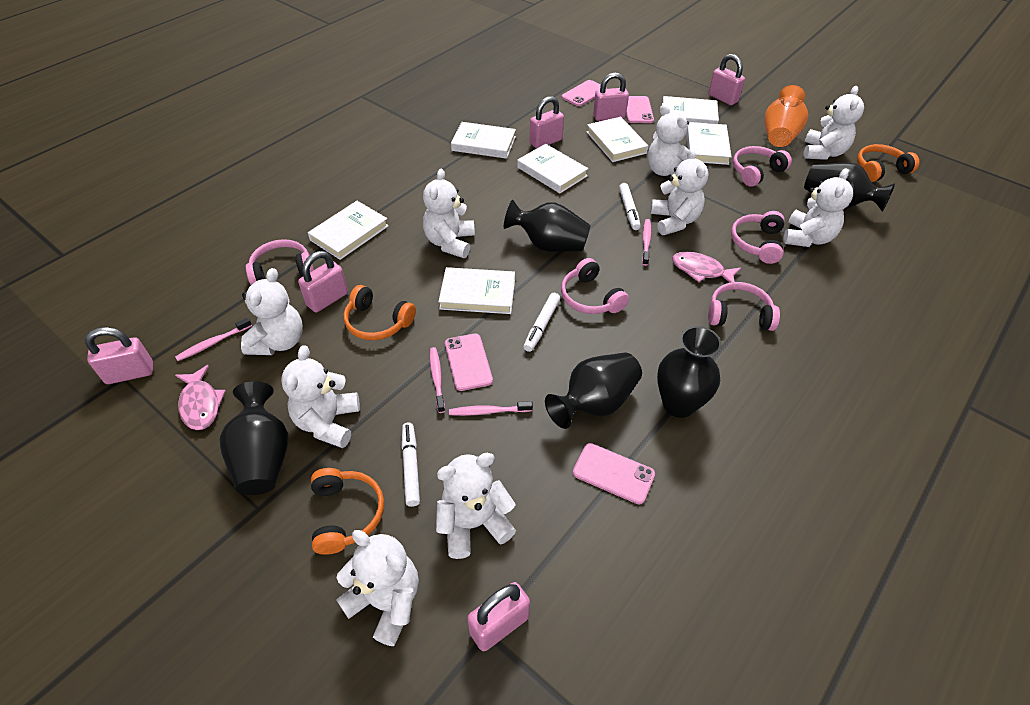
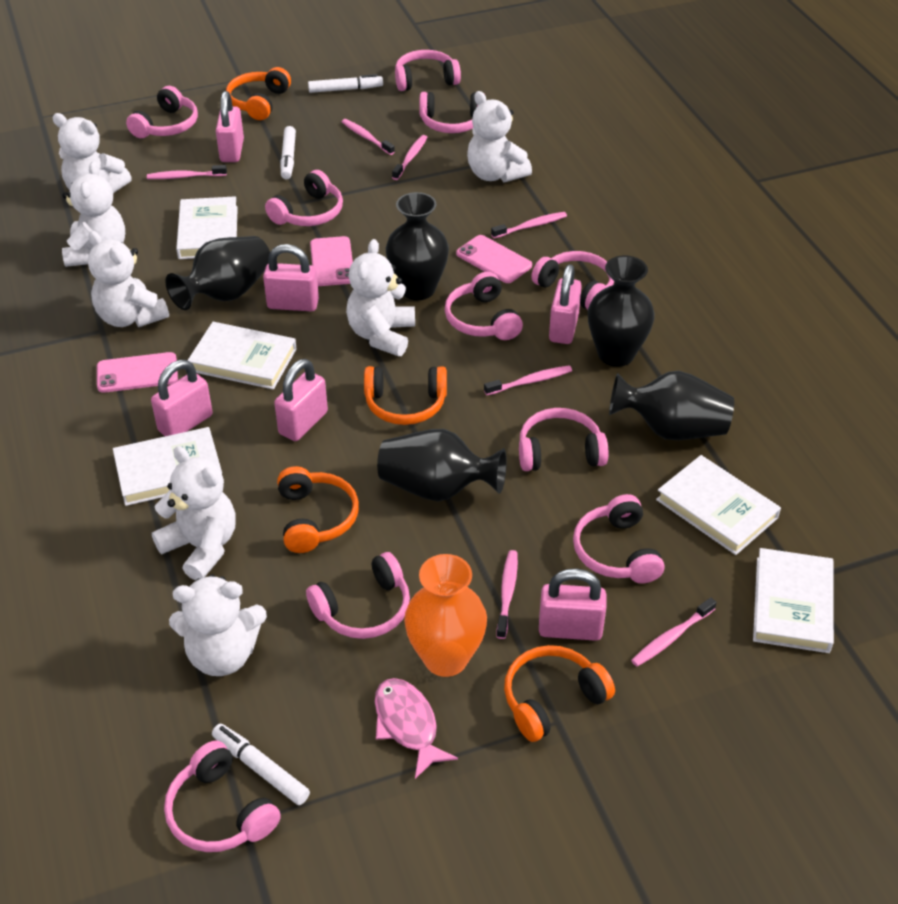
orange headphones: [311,468,384,555] [343,285,416,340] [857,144,920,182] = 3 -> [226,67,291,120] [277,466,359,553] [364,366,447,425] [504,645,615,742] = 4
pink fish: [175,365,226,430] [672,252,741,283] = 2 -> [375,678,458,779] = 1
pink headphones: [246,239,314,285] [561,258,629,314] [708,282,780,331] [731,211,785,264] [733,146,792,187] = 5 -> [126,86,198,138] [164,740,281,852] [265,170,343,226] [306,552,410,639] [395,50,461,91] [419,92,478,133] [445,272,523,340] [519,408,609,471] [531,251,614,310] [573,494,664,584] = 10
pink phone: [445,333,493,391] [562,80,607,106] [573,443,655,504] [626,96,654,123] = 4 -> [97,352,178,393] [310,236,353,286] [456,235,532,283] = 3
pink toothbrush: [175,317,252,361] [430,347,445,413] [449,401,533,416] [642,219,652,266] = 4 -> [147,165,227,179] [342,119,395,155] [392,135,427,180] [484,365,572,395] [491,212,567,239] [496,550,518,639] [631,598,716,667] = 7
white book: [308,201,389,260] [438,267,515,314] [451,122,516,159] [517,144,589,193] [587,117,648,162] [662,96,719,124] [686,122,731,165] = 7 -> [113,427,222,506] [176,196,238,259] [188,322,296,389] [656,455,781,555] [753,548,834,653] = 5
white teddy bear: [241,268,303,355] [281,345,360,448] [336,530,419,646] [423,169,475,258] [436,453,516,559] [648,104,696,176] [650,148,709,235] [783,168,853,247] [804,86,864,160] = 9 -> [52,113,132,193] [62,161,125,267] [88,231,169,327] [152,446,236,580] [169,574,267,676] [346,239,415,356] [467,91,532,182] = 7

